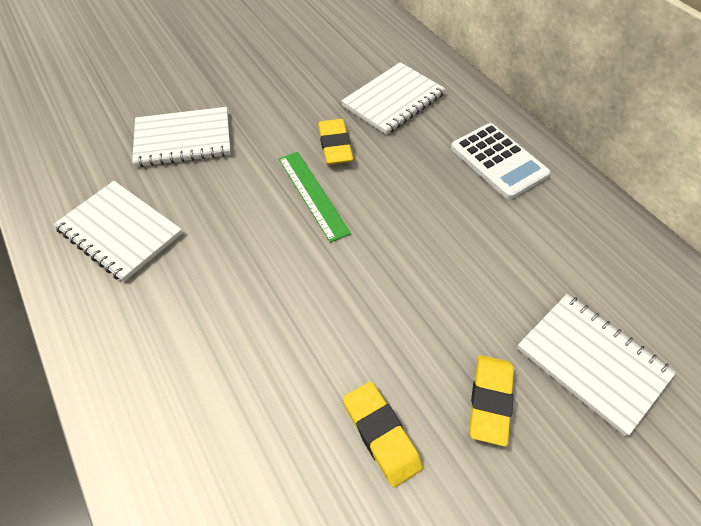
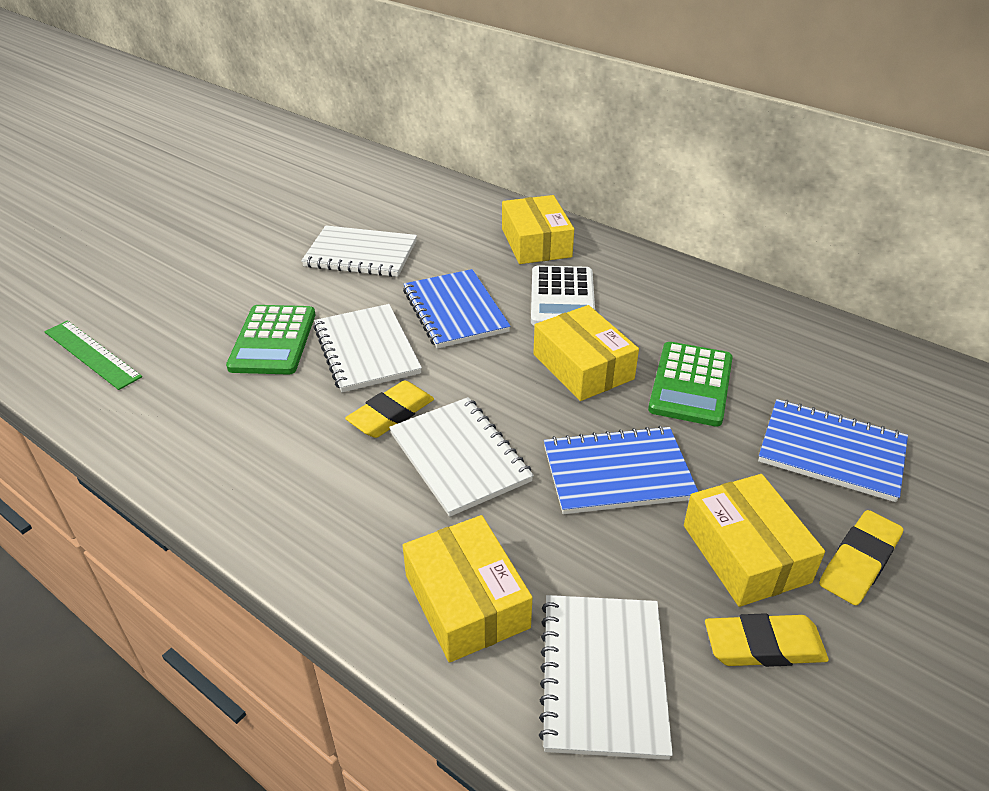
blue notebook: none = 0 -> [403,269,510,349] [544,426,698,514] [758,399,908,502] = 3
green calculator: none = 0 -> [226,305,315,375] [648,342,732,427] = 2
yellow box: none = 0 -> [403,515,533,663] [502,195,574,264] [533,305,639,401] [684,474,825,607] = 4

